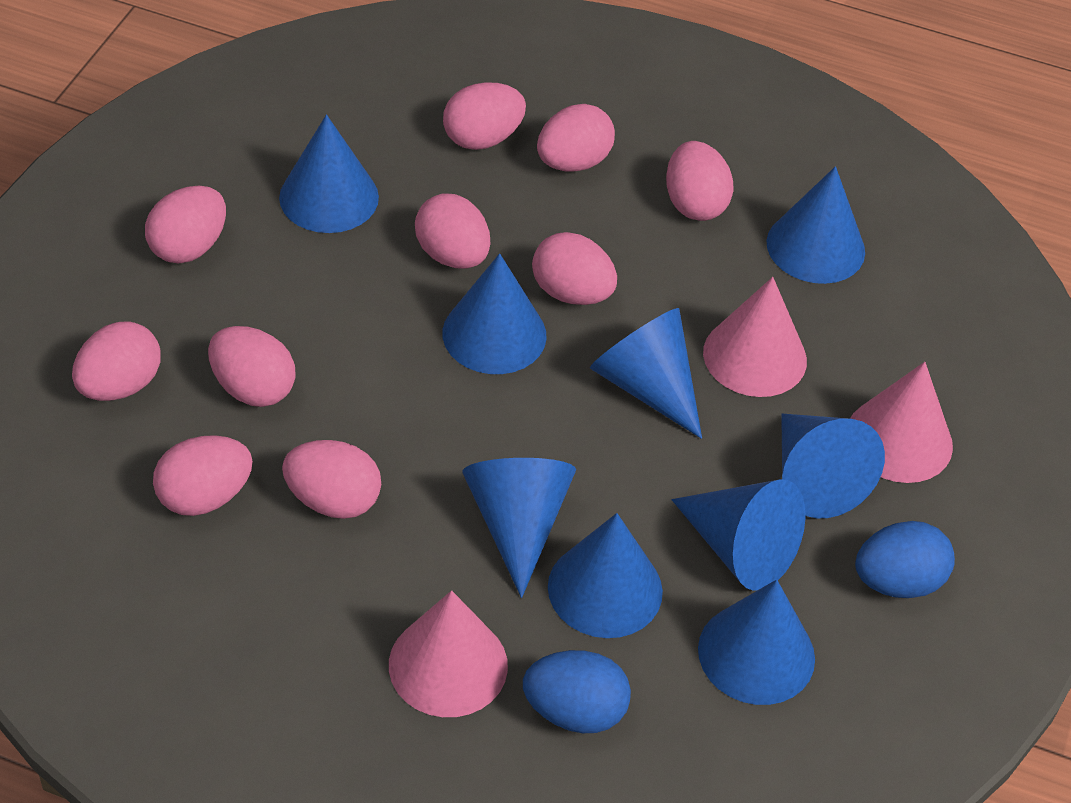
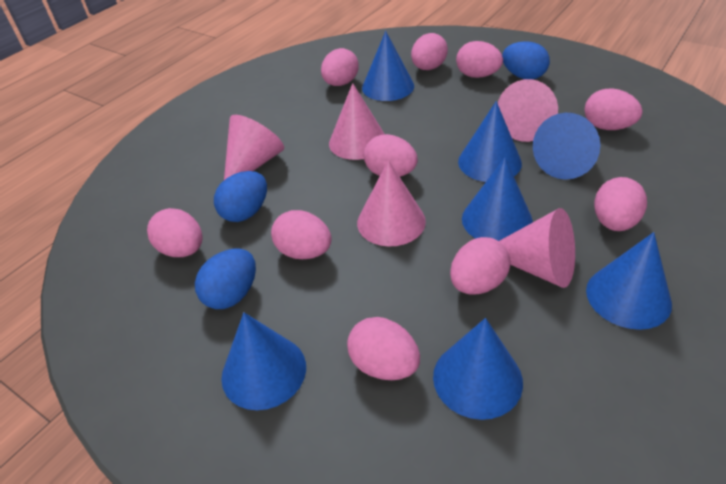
blue cone: [279,115,379,233] [442,253,547,374] [462,458,576,598] [548,513,663,638] [590,308,702,439] [671,479,806,591] [698,580,815,705] [766,166,865,284] [781,414,885,518] = 9 -> [221,312,306,410] [362,31,414,101] [433,318,523,420] [458,101,522,182] [462,157,533,241] [533,113,601,179] [586,232,672,330] = 7
blue egg: [523,650,631,733] [855,521,955,598] = 2 -> [195,249,256,309] [214,171,267,222] [502,41,550,79] = 3
pink cone: [389,590,508,717] [703,277,807,397] [850,362,953,483] = 3 -> [224,115,284,180] [329,83,385,160] [357,160,426,246] [498,79,558,142] [499,208,575,288] = 5

